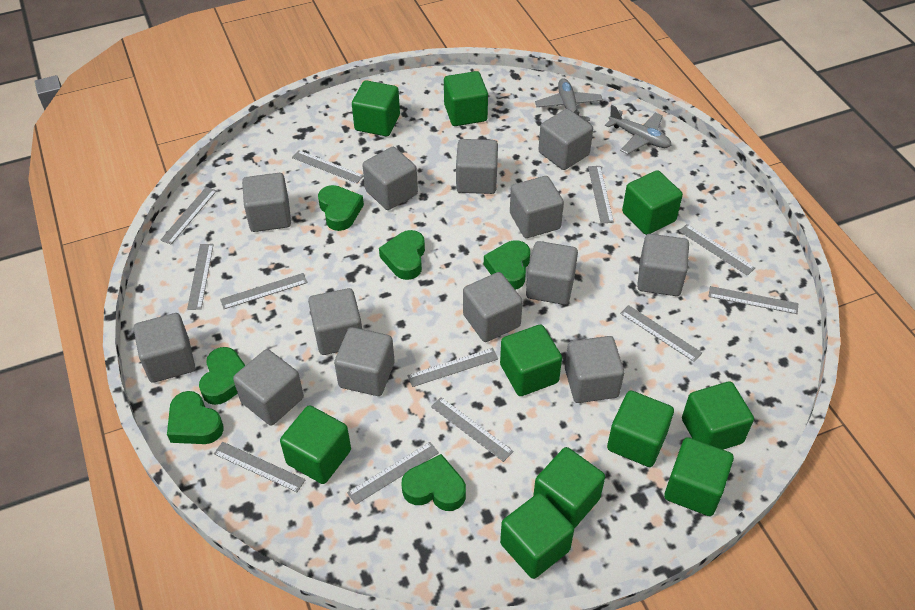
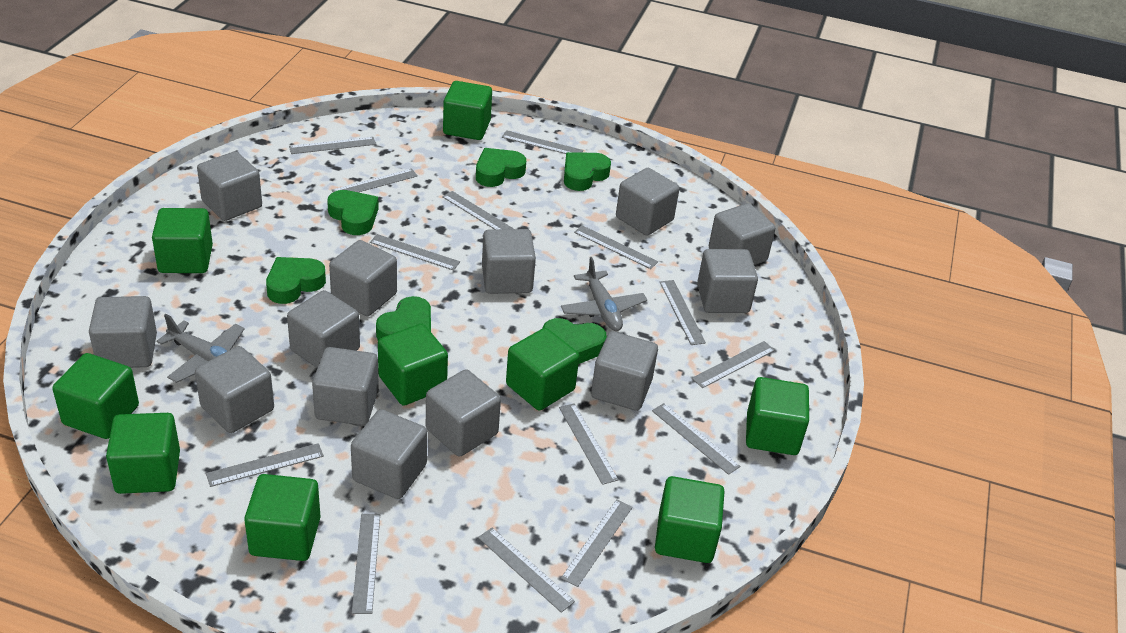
green cube: [280,405,351,484] [352,80,400,136] [444,71,488,126] [500,324,562,396] [500,493,574,579] [533,447,605,528] [607,390,674,467] [622,170,683,235] [664,437,734,516] [682,382,754,450] = 10 -> [52,353,139,439] [106,413,180,494] [152,208,213,273] [244,474,321,561] [378,324,448,406] [443,81,492,140] [506,328,579,411] [655,476,725,563] [746,377,809,455] = 9
grey ruler: [160,187,217,244] [187,244,214,310] [214,442,306,492] [220,273,308,309] [292,150,364,183] [347,442,439,505] [407,348,498,387] [431,397,514,462] [588,166,614,223] [620,305,702,362] [679,224,755,276] [709,286,798,314] = 12 -> [206,443,324,487] [289,137,376,154] [332,168,418,192] [352,514,380,614] [370,234,460,271] [442,191,514,229] [478,528,575,613] [502,130,584,154] [559,403,619,485] [561,499,633,587] [574,225,658,269] [652,403,740,475] [660,280,706,345] [692,341,775,388] = 14

